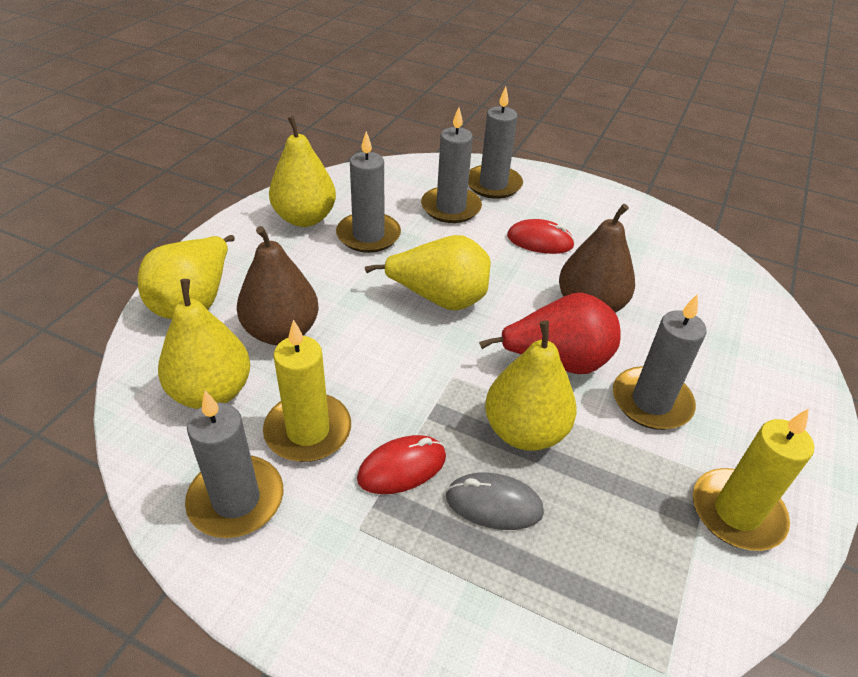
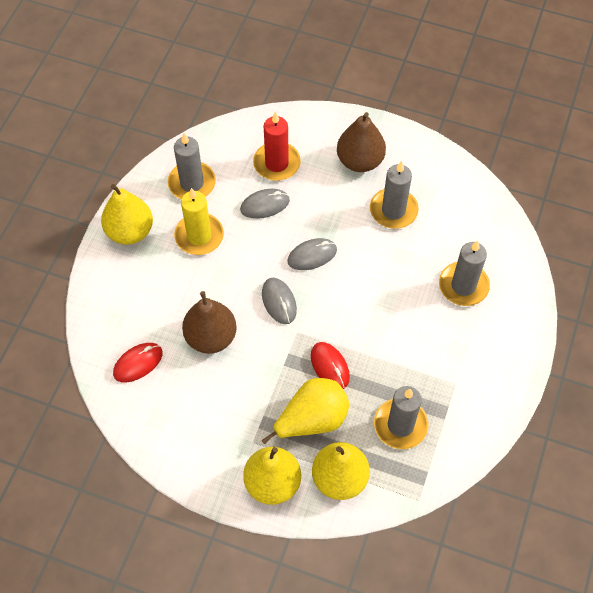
grey candle: [185,391,283,538] [336,131,401,253] [421,107,482,223] [468,87,523,199] [613,294,707,430] = 5 -> [168,133,216,199] [370,161,419,229] [374,386,428,449] [439,240,490,306] = 4
grey mouse: [446,473,544,530] = 1 -> [240,189,290,219] [262,278,297,324] [287,238,337,270] = 3
red candle: none = 0 -> [253,112,301,181] = 1
red pear: [479,292,621,374] = 1 -> none = 0
yellow candle: [263,320,351,462] [693,408,814,551] = 2 -> [174,188,224,255] = 1
yellow pear: [138,235,235,319] [158,279,250,409] [269,116,336,227] [365,235,491,311] [485,320,577,451] = 5 -> [101,184,153,245] [243,447,301,505] [262,378,349,444] [312,442,370,500] = 4

